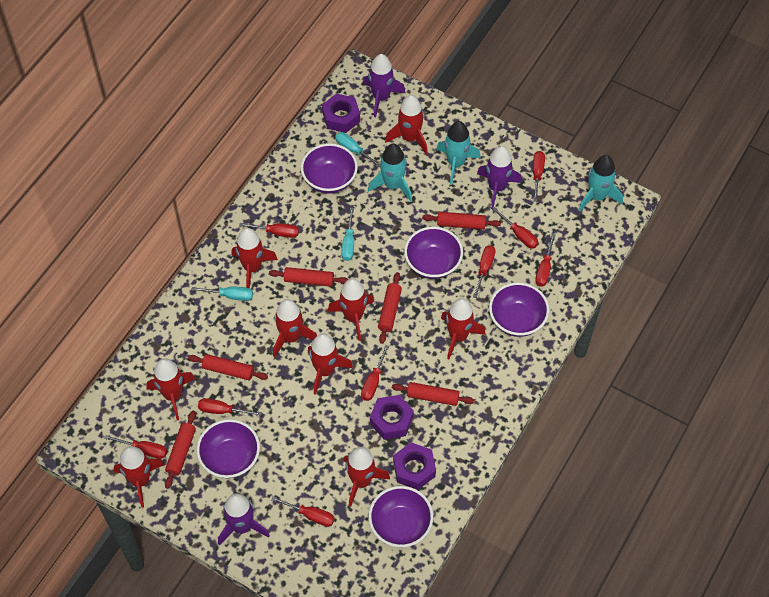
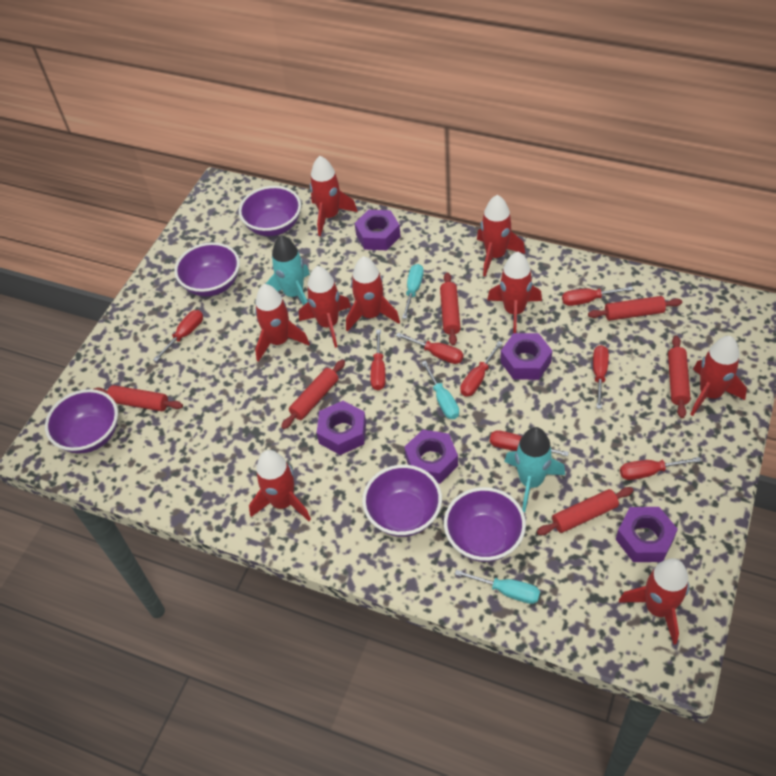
purple nut: [322,94,360,133] [370,395,414,439] [393,442,436,490] = 3 -> [317,401,366,455] [355,210,401,250] [404,430,458,484] [500,333,552,380] [616,507,678,562] = 5
purple rocket: [218,493,270,546] [363,54,405,117] [477,146,522,209] = 3 -> none = 0
red screwdriver: [104,435,167,459] [198,398,262,416] [239,223,299,238] [271,496,335,527] [361,345,389,401] [473,245,496,298] [492,207,538,249] [533,151,545,202] [535,234,555,287] = 9 -> [153,310,203,362] [371,330,386,390] [396,333,463,364] [460,341,503,397] [490,430,569,456] [562,286,633,306] [593,345,609,409] [620,457,701,480] = 8
turquoise rocket: [368,143,412,201] [436,121,481,184] [578,155,623,212] = 3 -> [266,235,310,305] [504,427,565,512] = 2

